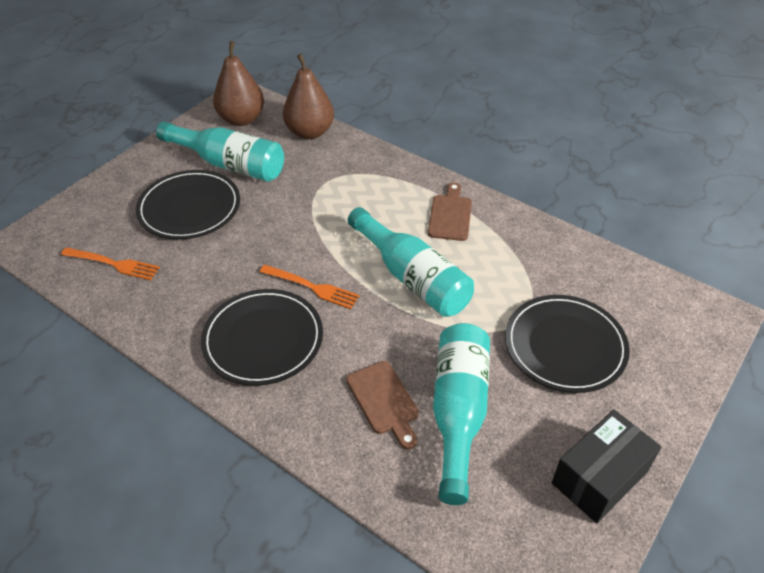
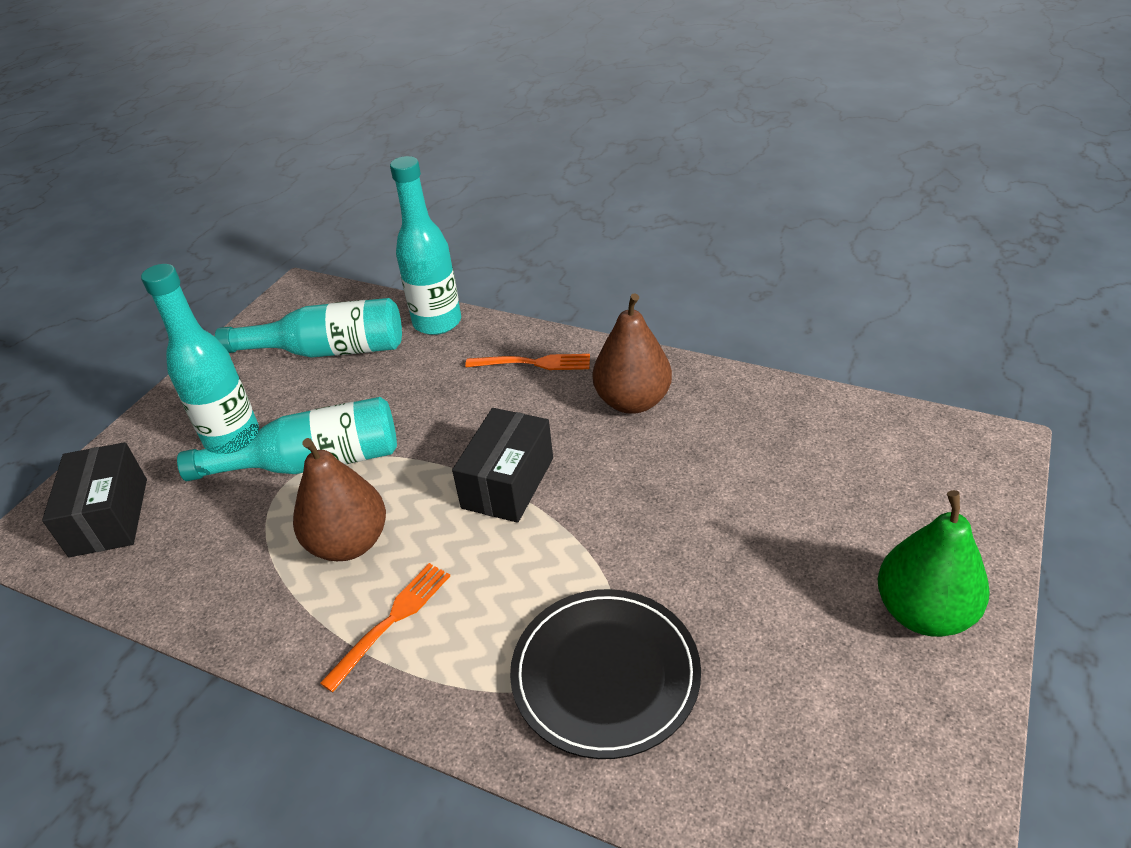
black box: [552,409,661,523] = 1 -> [42,442,147,557] [452,408,553,523] = 2
black plate: [136,170,240,239] [201,289,323,386] [505,295,630,393] = 3 -> [510,589,701,759] = 1
brown cutting board: [346,361,419,449] [428,183,472,241] = 2 -> none = 0
green pear: none = 0 -> [878,490,990,637] = 1
turquoise bottle: [156,121,284,182] [348,207,474,317] [433,323,490,505] = 3 -> [141,264,259,449] [177,397,397,481] [215,298,402,358] [390,156,461,335] = 4

